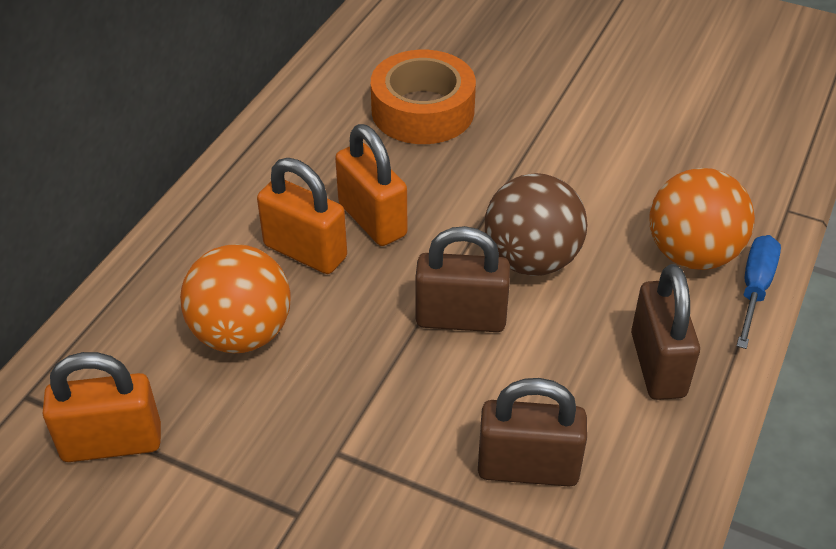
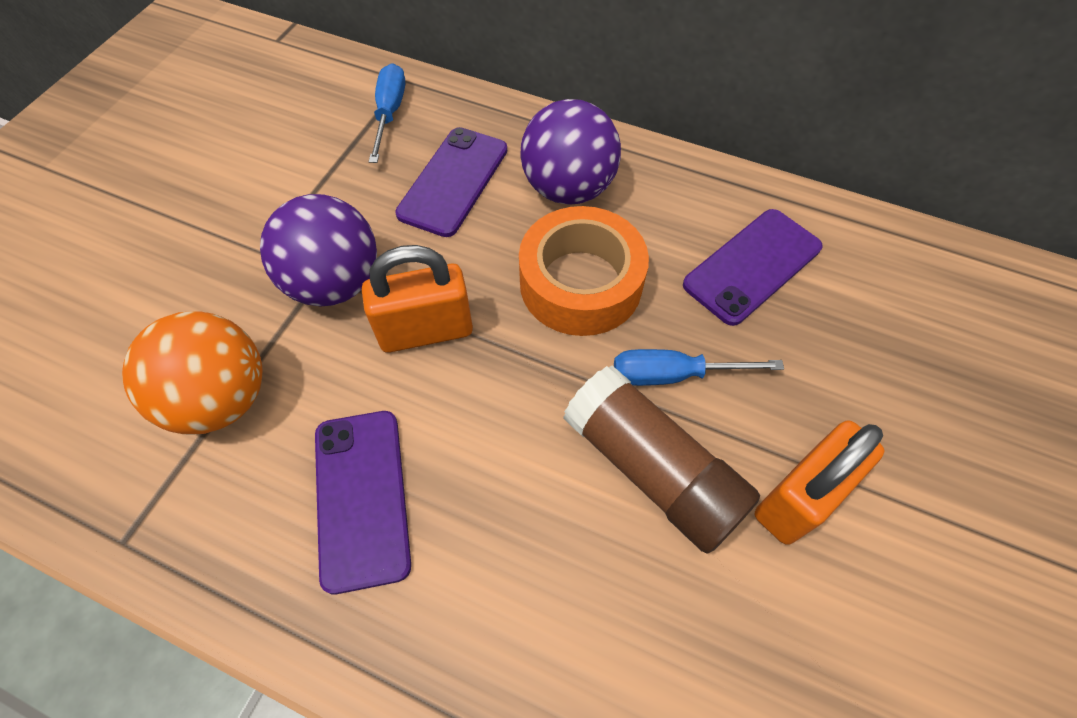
blue screwdriver: [737,235,781,349] = 1 -> [369,63,405,163] [614,349,784,386] = 2
brown ball: [485,173,587,276] = 1 -> none = 0
brown glue stick: none = 0 -> [563,366,760,554] = 1
brown padlock: [415,226,510,332] [478,378,587,487] [631,264,700,400] = 3 -> none = 0
orange ball: [180,244,290,353] [650,168,755,270] = 2 -> [122,311,262,435] = 1
orange padlock: [42,352,161,462] [257,158,347,274] [335,124,408,246] = 3 -> [362,245,473,353] [755,420,885,545] = 2
purple ball: none = 0 -> [260,194,377,306] [521,99,621,205] = 2
purple phone: none = 0 -> [315,411,411,594] [395,127,507,237] [683,209,823,326] = 3

